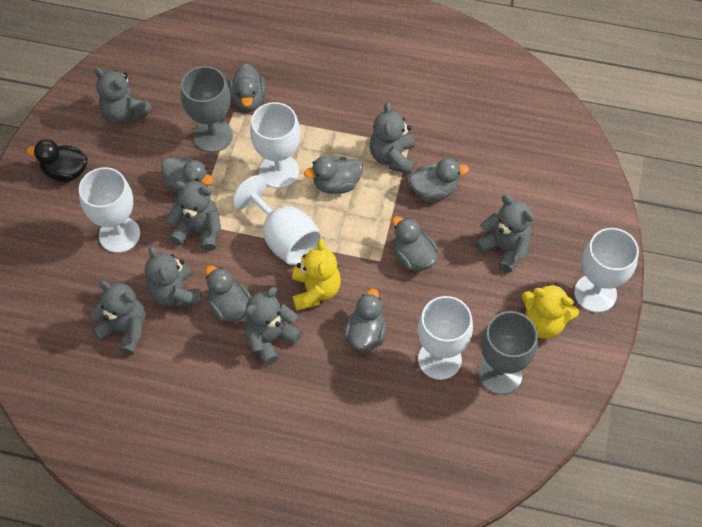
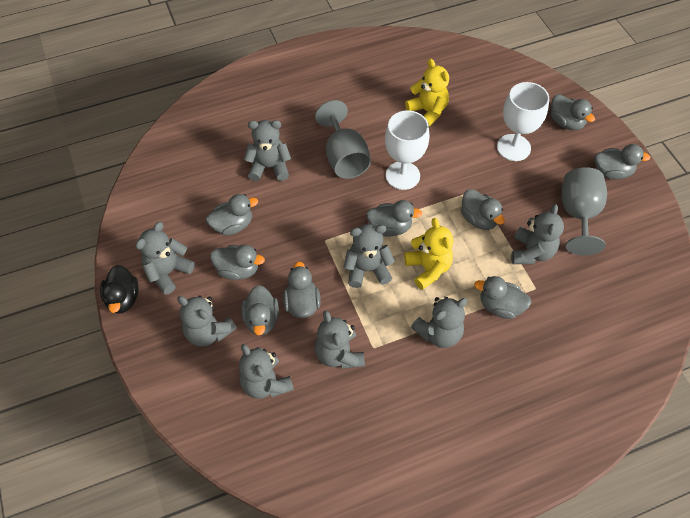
grey duck: [161,157,213,194] [205,266,251,322] [229,64,266,111] [304,156,363,194] [344,288,387,351] [392,216,438,271] [408,158,469,201] = 7 -> [206,194,258,236] [210,245,265,280] [241,285,279,335] [283,262,321,318] [366,200,422,237] [461,189,505,230] [474,276,532,319] [551,94,595,130] [594,144,650,179] = 9
grey teddy bear: [91,281,146,355] [94,67,152,125] [145,246,202,308] [167,181,221,251] [245,287,302,365] [369,102,415,174] [475,195,534,273] = 7 -> [136,222,195,295] [177,295,237,347] [239,344,294,399] [244,120,291,181] [315,311,365,369] [344,224,395,288] [411,297,468,348] [511,204,564,264] = 8
white goblet: [79,167,140,253] [232,175,322,265] [250,102,300,188] [418,296,473,380] [574,228,639,313] = 5 -> [385,111,429,190] [497,82,549,161] = 2

